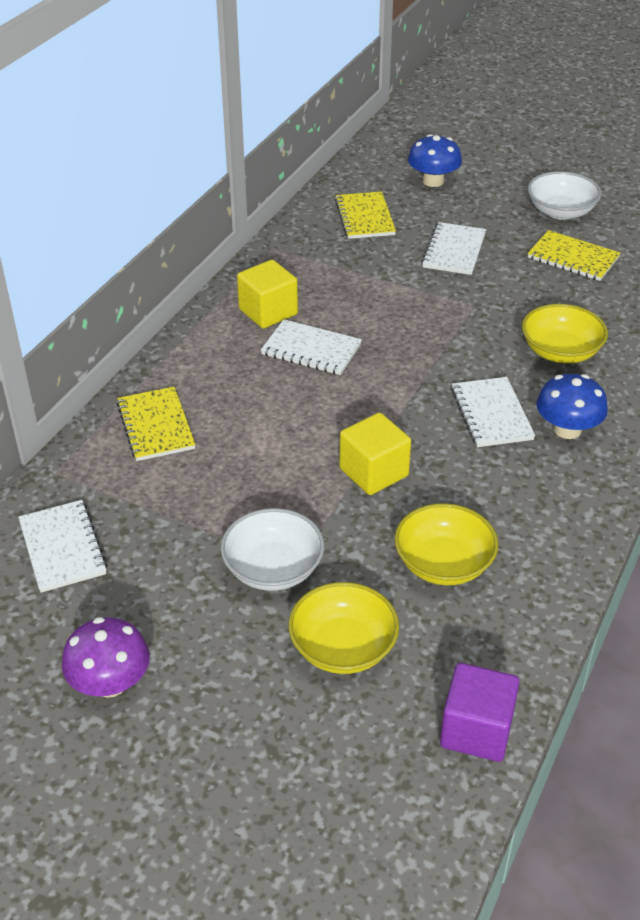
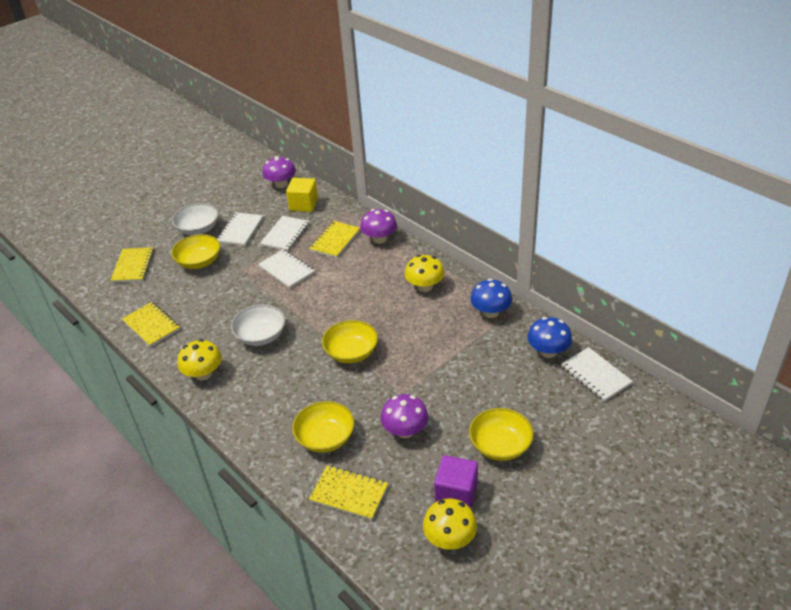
purple mushroom: [62,617,150,698] = 1 -> [262,156,296,188] [360,209,397,244] [381,394,428,438] = 3
yellow bowl: [288,582,399,674] [394,503,498,585] [522,304,608,363] = 3 -> [171,234,221,269] [292,401,355,453] [322,320,378,363] [469,408,534,461] = 4
yellow cube: [237,260,298,328] [340,413,411,495] = 2 -> [286,178,318,212] = 1
yellow mushroom: none = 0 -> [178,339,222,381] [405,255,445,292] [423,499,477,550] = 3
yellow notebook: [116,387,196,461] [335,191,396,239] [527,230,620,281] = 3 -> [110,247,154,283] [122,302,180,347] [309,221,360,258] [309,465,388,520] = 4

